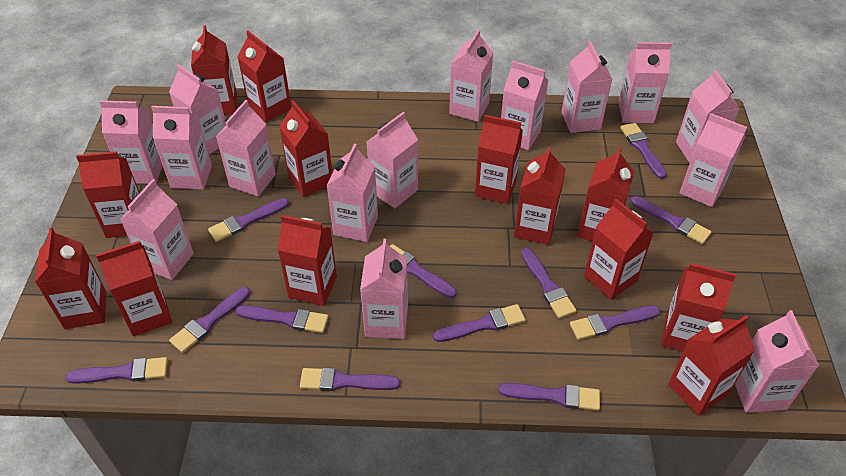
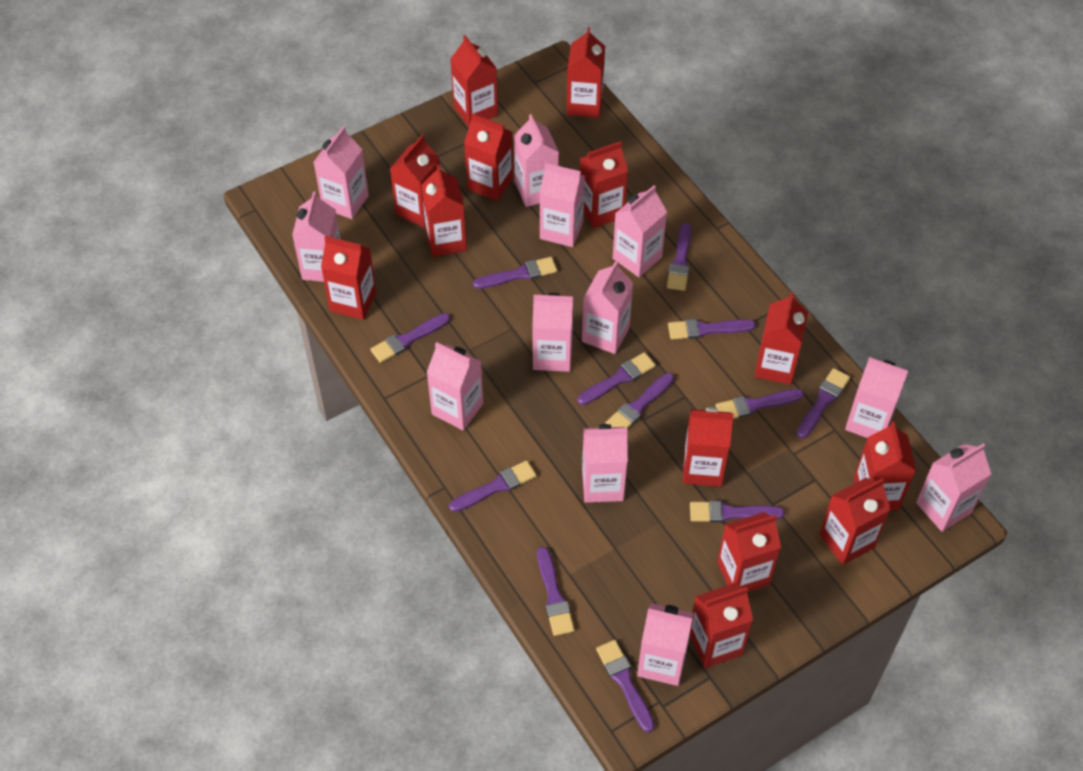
pink carton: [100,100,163,184] [120,179,194,280] [151,106,212,190] [169,64,226,154] [216,100,276,197] [326,143,378,242] [360,239,408,339] [366,112,418,208] [449,30,493,122] [501,61,549,150] [561,41,612,133] [618,42,672,123] [676,70,740,163] [679,113,747,207] [735,310,819,413] = 15 -> [292,191,341,282] [313,126,369,219] [426,342,483,430] [514,114,559,207] [532,293,573,372] [539,163,585,247] [582,261,634,354] [582,424,628,503] [613,185,667,277] [637,603,694,686] [845,357,908,438] [916,443,991,532] = 12

